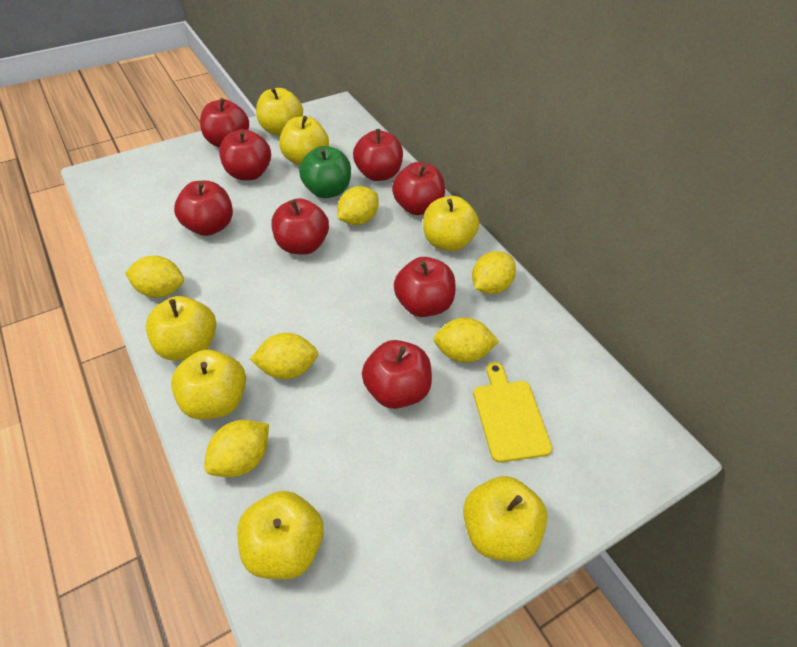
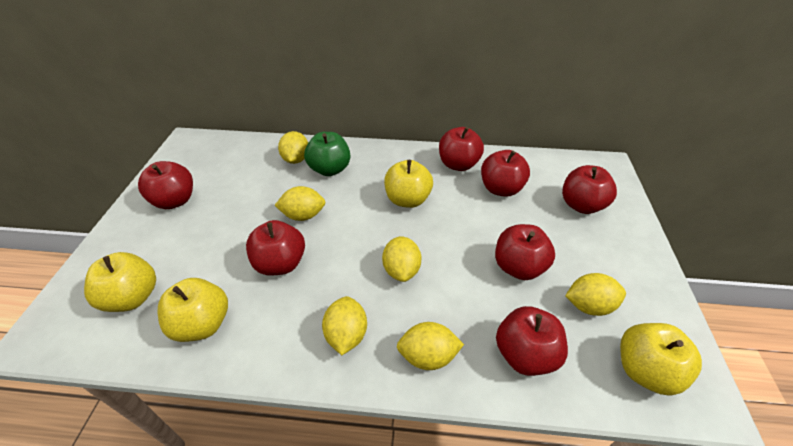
red apple: [174,181,233,236] [200,98,249,148] [219,129,271,180] [272,198,329,254] [353,129,403,181] [362,340,432,409] [392,162,445,215] [394,257,455,317] = 8 -> [138,161,193,209] [246,220,305,276] [439,127,484,171] [481,150,530,197] [495,224,555,280] [496,306,568,376] [562,165,617,214] = 7
yellow apple: [146,296,216,361] [171,350,246,420] [237,491,324,580] [256,88,303,135] [279,116,329,165] [423,196,479,251] [463,476,548,562] = 7 -> [84,252,156,312] [158,278,228,342] [384,160,433,208] [620,323,702,396] = 4
yellow cutting board: [473,362,552,463] = 1 -> none = 0

